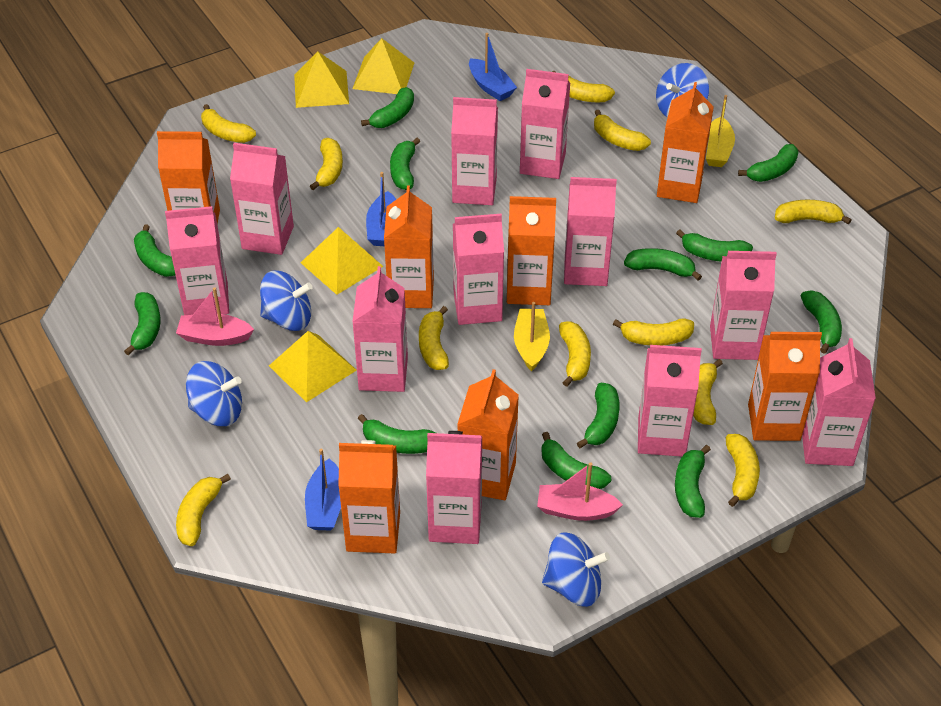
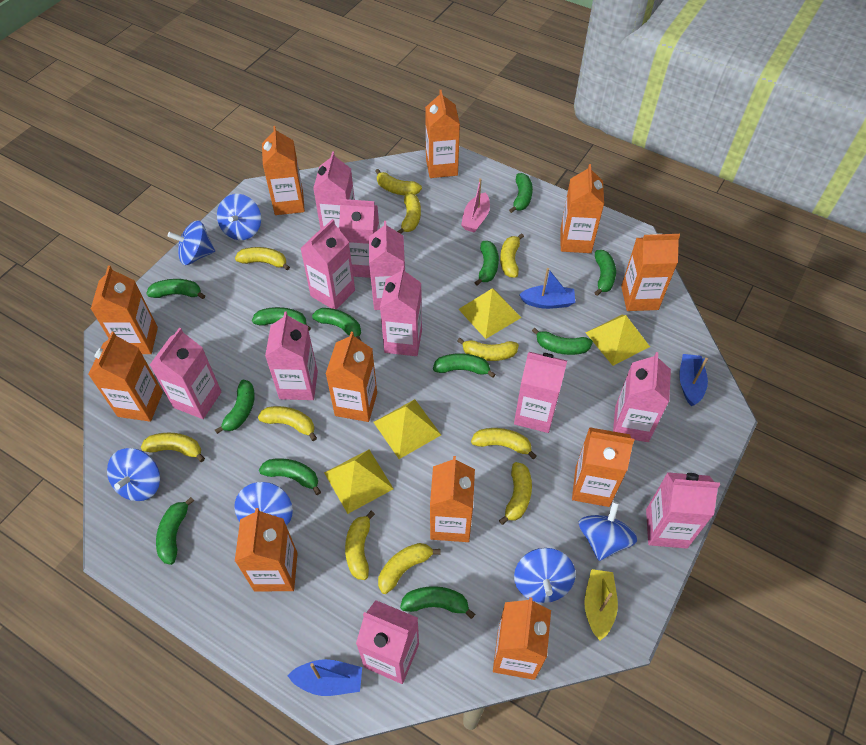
blue spinning top: [186,361,242,426] [260,271,313,331] [542,532,610,607] [656,63,709,118] = 4 -> [107,448,160,501] [168,220,215,265] [217,194,261,240] [234,482,293,526] [514,548,576,603] [579,501,637,561] = 6
orange carton: [157,131,220,224] [338,440,400,553] [384,186,434,308] [457,369,519,500] [507,196,556,305] [657,82,714,203] [748,332,822,441] = 7 -> [88,332,163,422] [91,266,158,354] [235,508,298,591] [262,126,305,215] [326,332,377,422] [425,90,460,178] [430,456,475,542] [493,597,551,680] [560,164,604,253] [572,427,634,507] [621,233,680,311] = 11
pink boat: [176,287,254,346] [537,462,623,521] = 2 -> [461,178,490,233] = 1
yellow boat: [514,302,550,371] [706,95,735,167] = 2 -> [584,569,618,640] = 1

